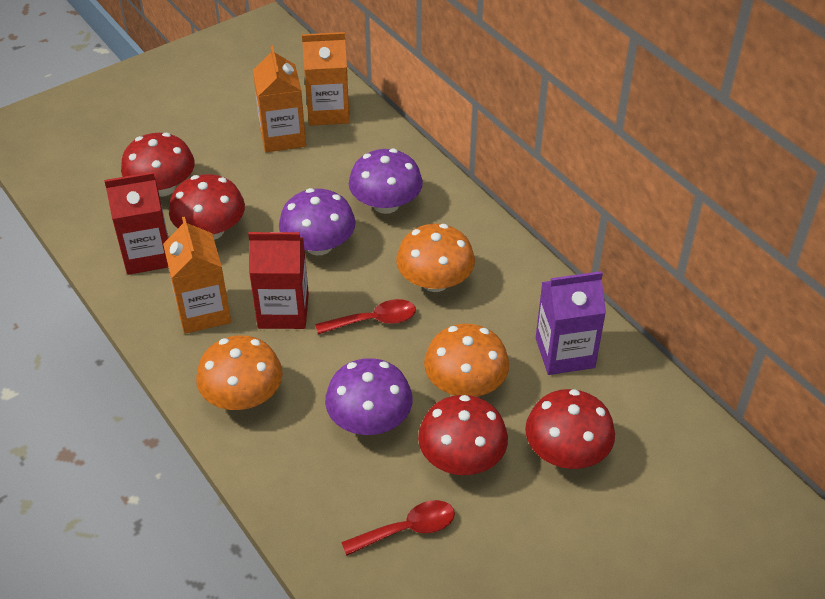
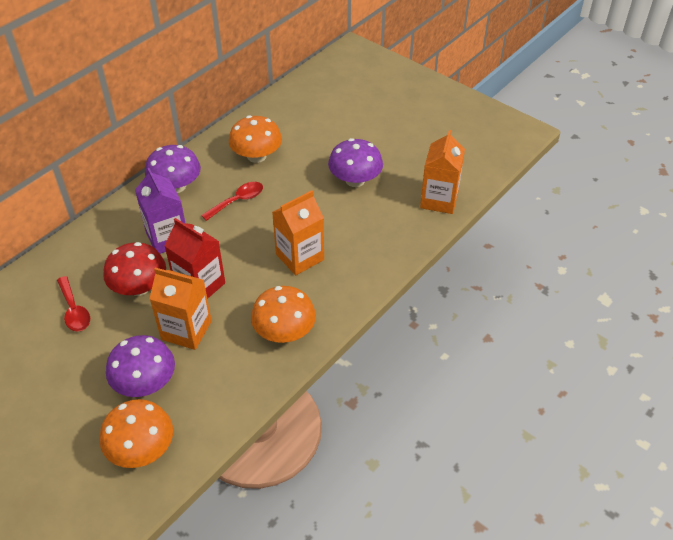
red carton: [104,172,168,275] [248,232,309,329] = 2 -> [164,218,225,299] = 1
red mushroom: [121,133,195,197] [169,174,245,240] [418,395,508,475] [525,389,615,469] = 4 -> [103,242,166,296] = 1

